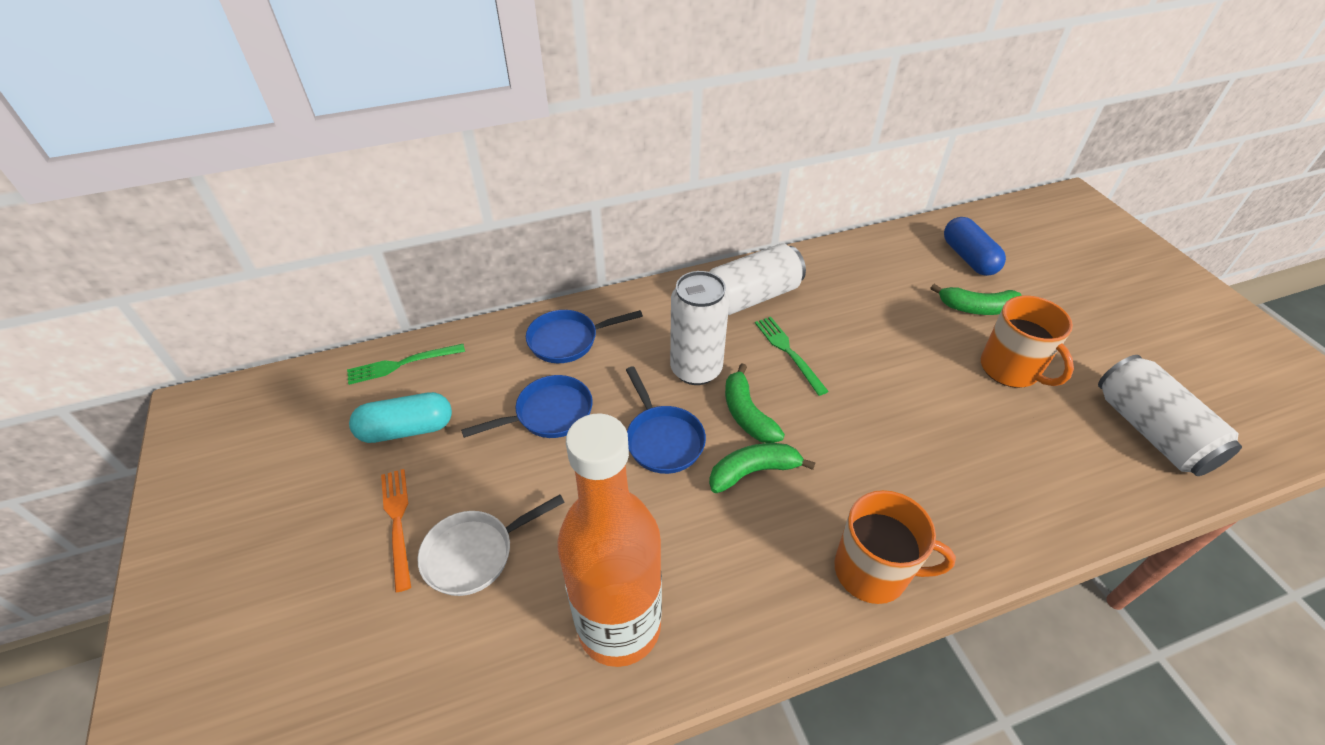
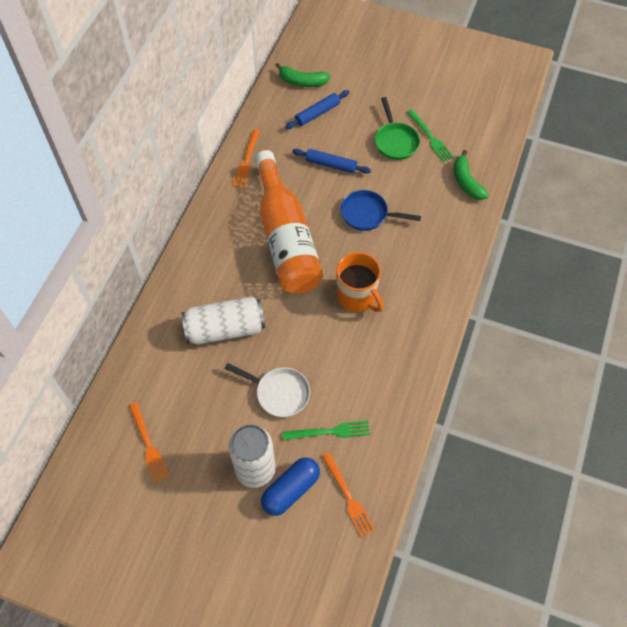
blue pan: [461,375,593,438] [526,310,643,363] [626,366,706,474] = 3 -> [341,190,421,231] = 1
blue rolling pin: none = 0 -> [285,90,349,129] [292,149,371,174] = 2
green banana: [709,443,815,493] [725,364,785,443] [930,284,1022,315] = 3 -> [275,63,330,87] [454,150,489,200] = 2
green pan: none = 0 -> [375,97,420,160] = 1
orange fork: [381,469,411,592] = 1 -> [129,402,169,483] [232,129,260,188] [322,452,375,538] = 3
orange mug: [834,490,956,604] [981,295,1074,388] = 2 -> [336,252,383,312] = 1
turquoise capsule: [349,392,452,443] = 1 -> none = 0
white can: [670,271,729,385] [709,243,806,315] [1098,355,1242,476] = 3 -> [181,296,265,345] [228,424,276,488] = 2

